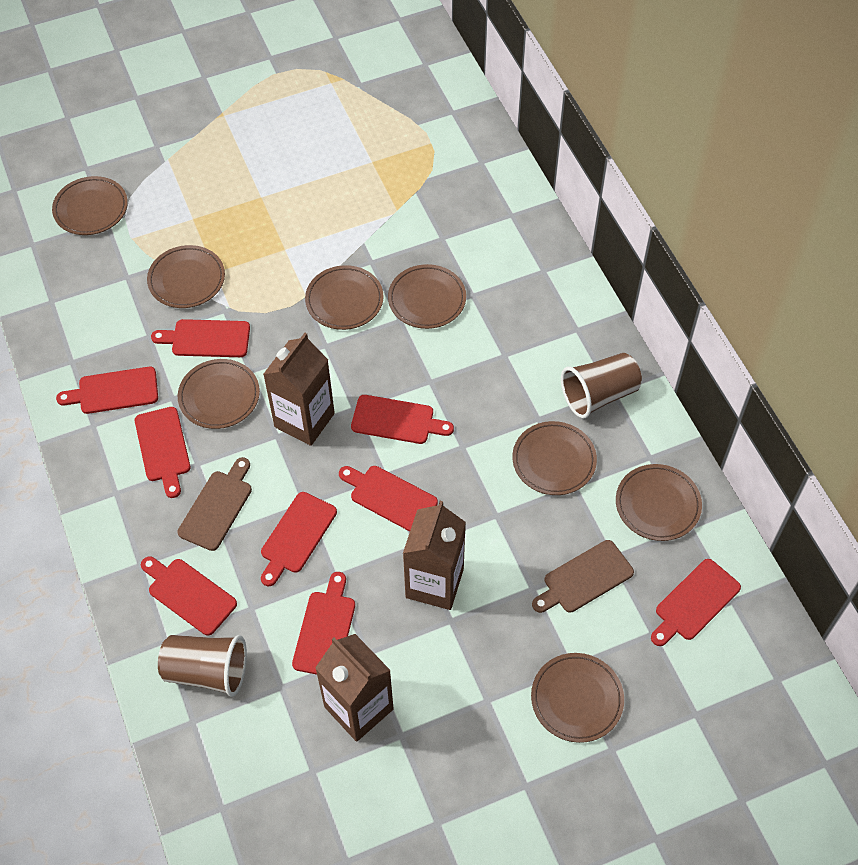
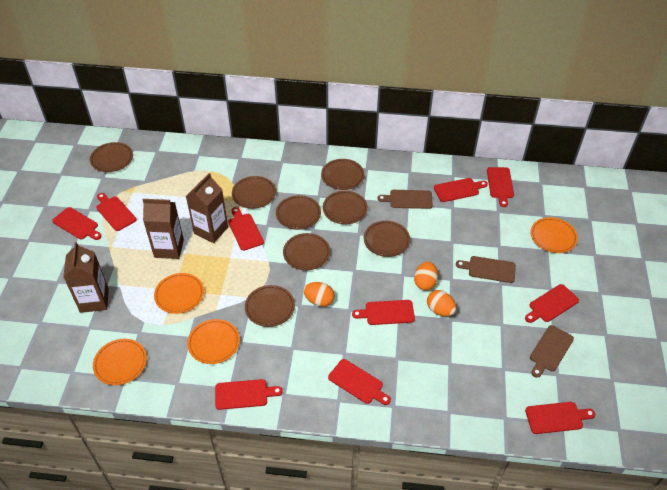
brown cup: [158,635,247,697] [561,353,642,418] = 2 -> none = 0
brown cutting board: [178,457,252,551] [532,540,634,613] = 2 -> [377,190,433,209] [456,256,516,283] [530,325,574,378] = 3
orange egg: none = 0 -> [303,282,334,307] [414,261,438,290] [427,290,456,316] = 3
orange plate: none = 0 -> [93,339,147,385] [154,273,204,314] [187,319,240,364] [530,217,578,253] = 4
red cutting board: [56,367,158,414] [135,407,191,498] [141,556,237,636] [151,319,250,357] [261,492,337,586] [292,572,355,674] [339,466,438,531] [351,395,454,444] [651,559,741,646] = 9 -> [52,207,102,240] [96,193,136,231] [215,379,283,410] [228,207,264,251] [328,359,391,405] [352,300,415,325] [434,178,488,202] [487,167,514,207] [525,284,579,323] [525,402,595,434] = 10

